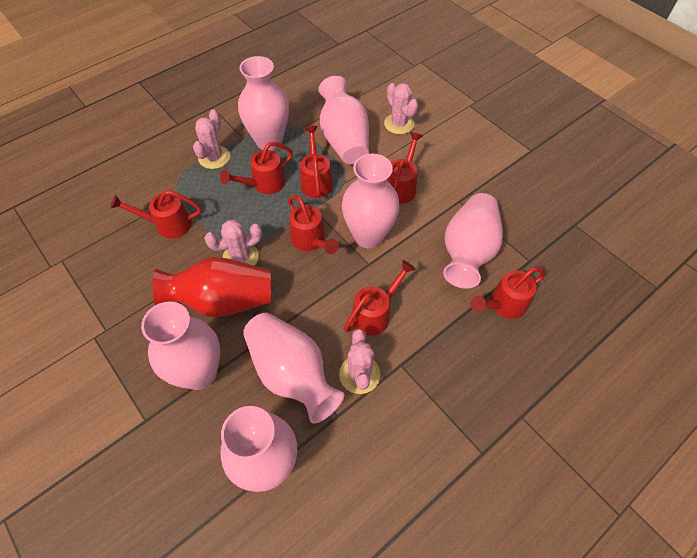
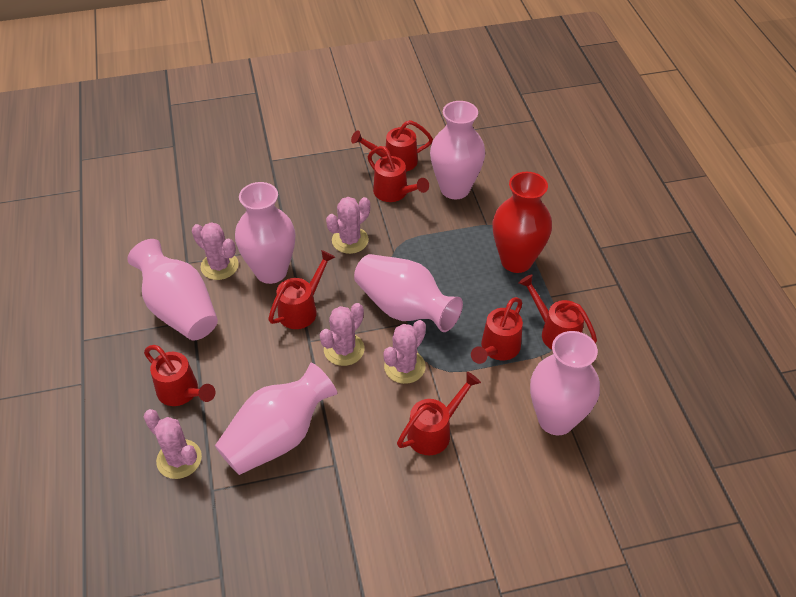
pink cactus: [193,109,230,169] [204,220,262,266] [339,329,380,394] [384,83,418,134] = 4 -> [144,409,202,479] [192,222,239,280] [319,303,364,366] [326,197,370,254] [383,320,426,384] = 5
pink vase: [141,301,220,390] [220,406,297,492] [238,56,289,151] [243,313,344,424] [319,76,369,164] [342,153,400,248] [443,193,503,289] = 7 -> [127,239,218,340] [215,363,337,475] [235,182,296,284] [354,254,463,332] [430,101,485,199] [530,331,600,435] = 6

